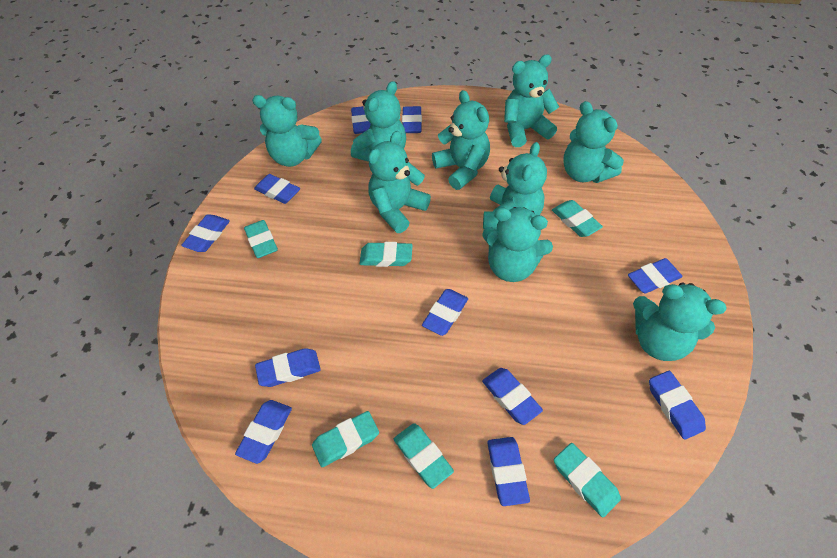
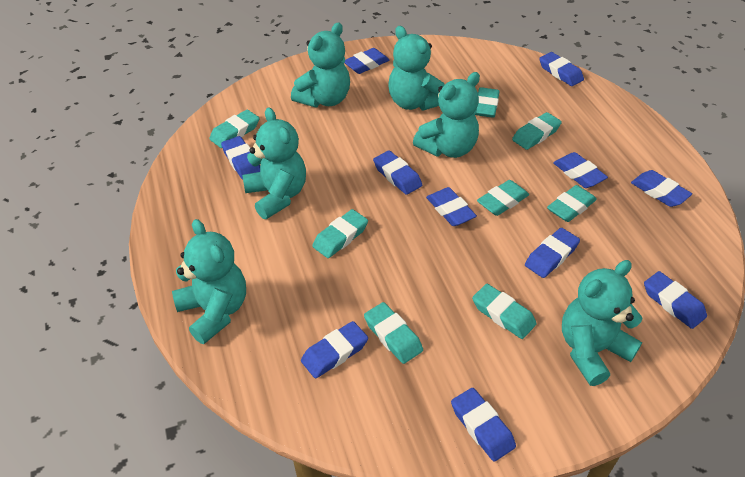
turquoise eraser: [244,220,278,258] [312,411,379,467] [359,242,413,267] [394,423,454,489] [552,200,603,237] [554,443,621,517] = 6 -> [209,110,259,148] [312,209,368,258] [364,302,423,364] [472,284,537,339] [475,87,500,118] [477,180,529,216] [512,112,562,150] [547,185,597,222] = 8
turquoise teddy bear: [252,95,322,167] [351,81,406,162] [368,131,431,233] [432,90,490,190] [482,207,553,282] [483,142,547,230] [504,54,559,147] [563,101,624,183] [633,283,727,361] = 9 -> [172,219,246,344] [242,107,306,219] [291,22,350,107] [388,26,445,111] [413,72,480,158] [562,260,643,386] = 6

